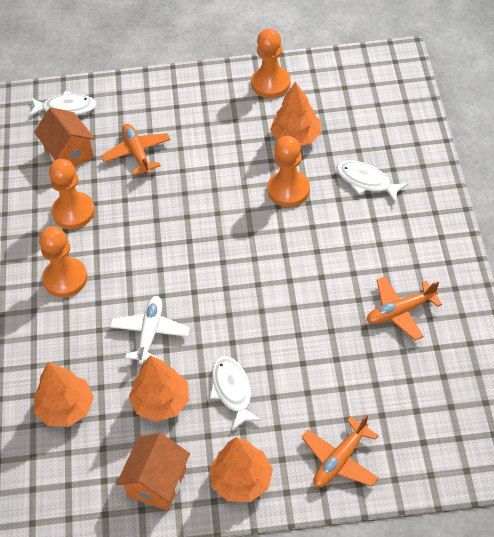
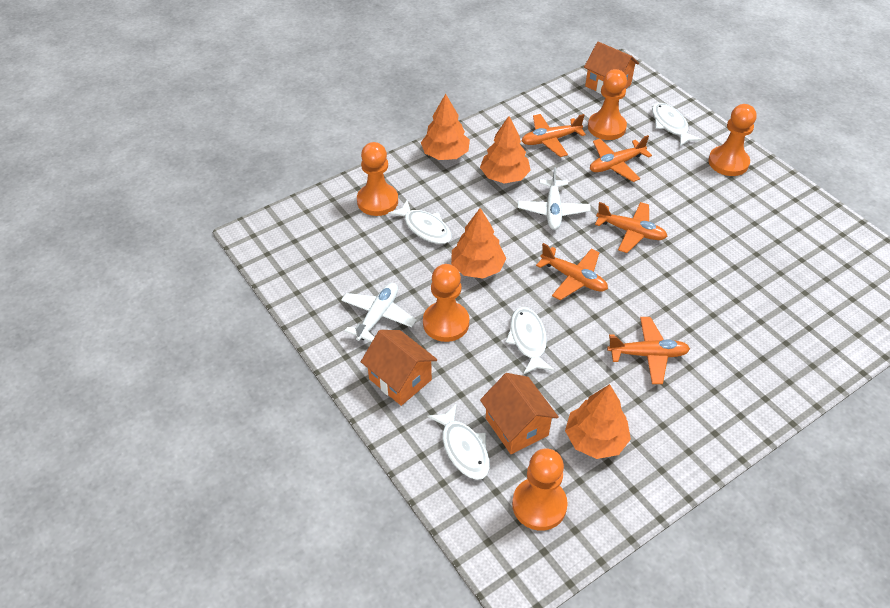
orange house: [34,107,95,167] [116,433,190,511] = 2 -> [361,330,438,406] [480,373,559,454] [584,42,639,94] = 3
orange pawn: [39,226,88,297] [49,159,95,229] [251,29,291,98] [267,136,310,207] = 4 -> [357,142,398,216] [423,264,469,342] [512,449,568,531] [588,69,627,140] [708,104,756,176] = 5
orange plane: [101,124,171,175] [301,414,379,488] [366,277,442,341] = 3 -> [522,114,586,157] [536,243,608,300] [590,135,652,182] [595,202,668,253] [607,317,690,384] = 5
white fish: [28,91,97,117] [210,356,262,430] [336,161,408,202] = 3 -> [388,200,452,244] [427,404,490,480] [505,307,554,374] [652,103,702,146] = 4
white plane: [110,296,190,364] = 1 -> [341,283,416,342] [518,167,591,230] = 2

